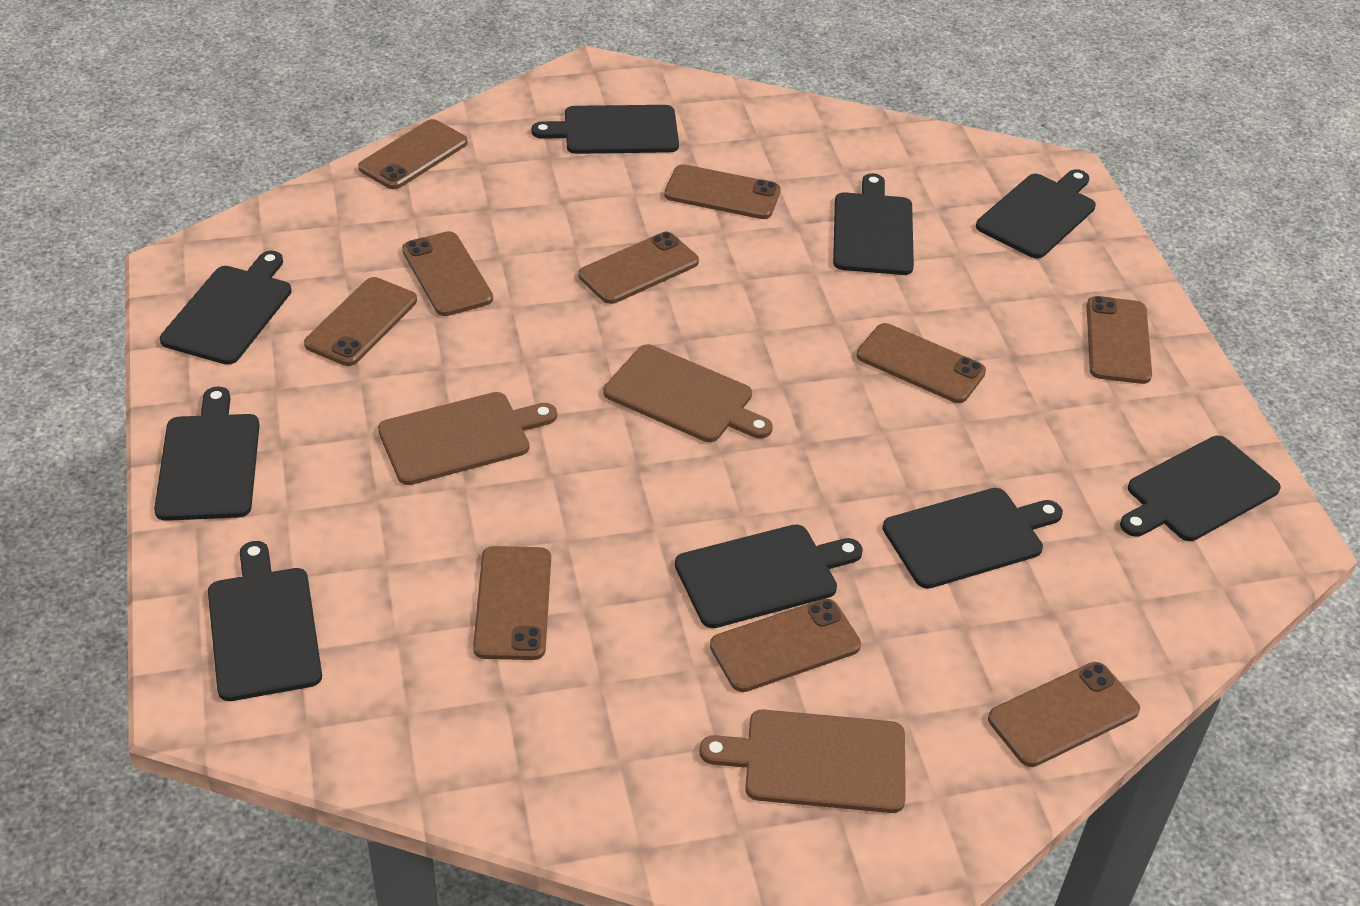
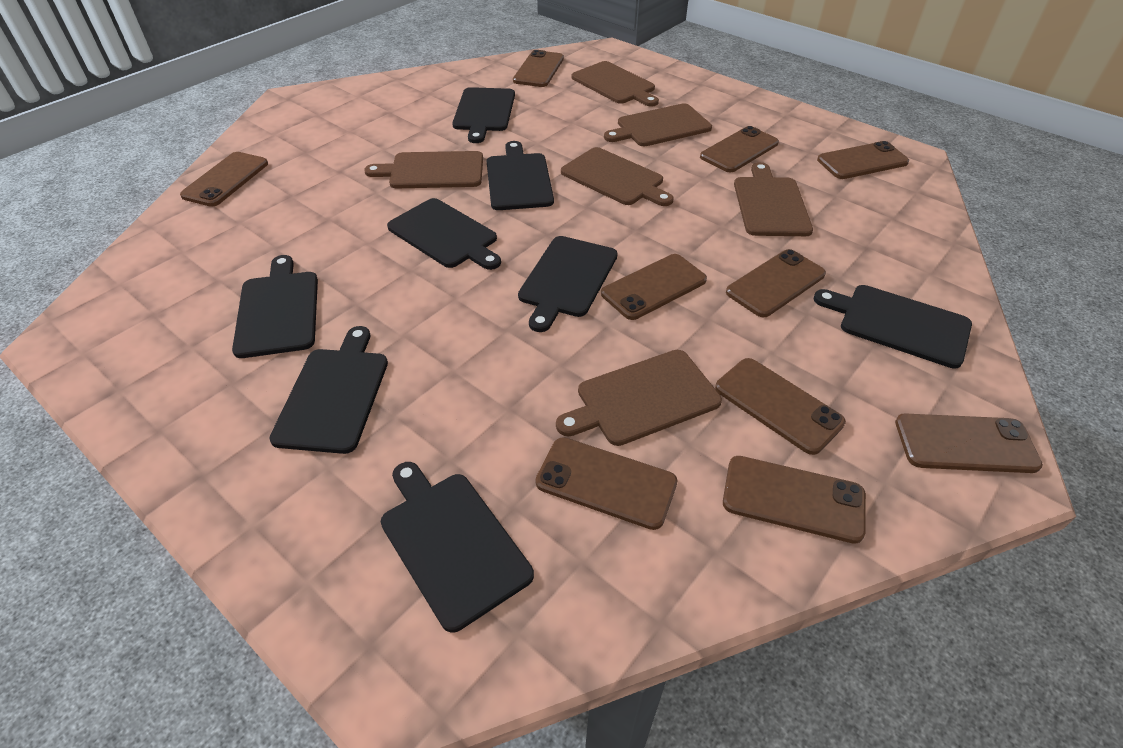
black cutting board: [154,387,260,521] [160,251,292,365] [208,541,322,701] [531,105,679,154] [675,524,863,628] [833,173,914,275] [882,488,1063,589] [976,169,1096,259] [1120,436,1281,541] = 9 -> [232,255,318,358] [269,326,388,454] [381,462,534,633] [387,198,501,270] [452,87,515,143] [487,141,554,210] [518,236,618,332] [814,285,972,369] = 8
brown cutting board: [378,392,557,485] [604,344,773,442] [699,709,906,813] = 3 -> [364,151,483,188] [556,350,722,446] [561,147,674,206] [572,61,659,107] [604,103,712,146] [734,162,813,236] = 6

